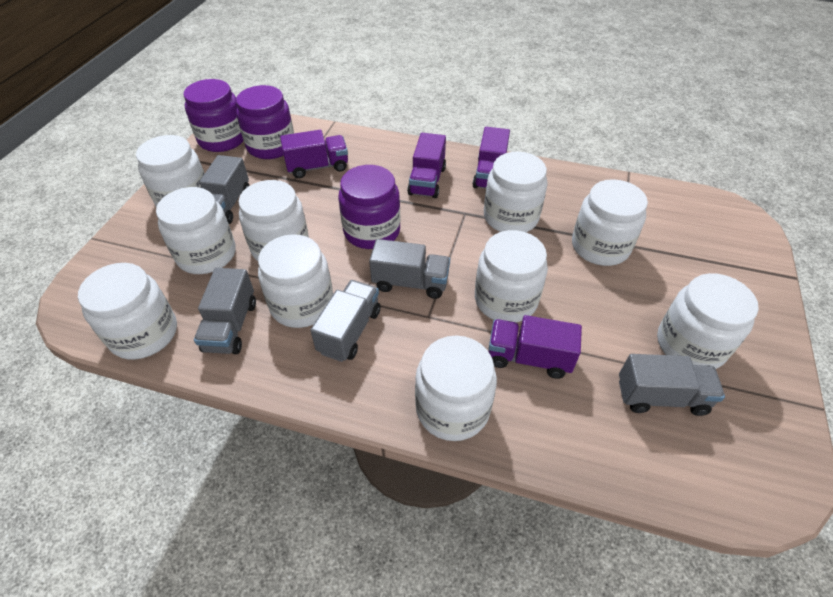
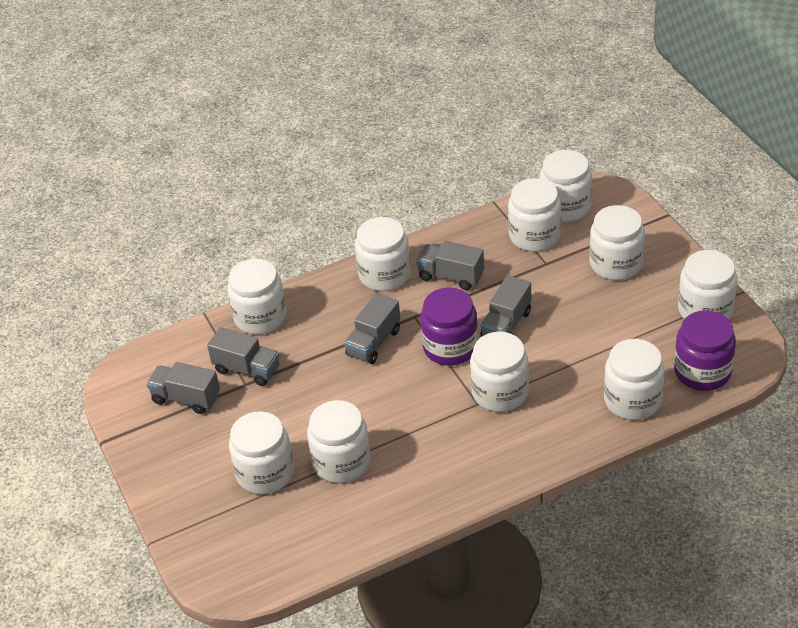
purple jar: [183,79,244,152] [236,85,294,159] [338,165,400,249] = 3 -> [421,288,478,366] [674,311,736,391] = 2
purple truck: [280,130,348,178] [407,133,446,198] [472,127,510,188] [489,315,582,379] = 4 -> none = 0

